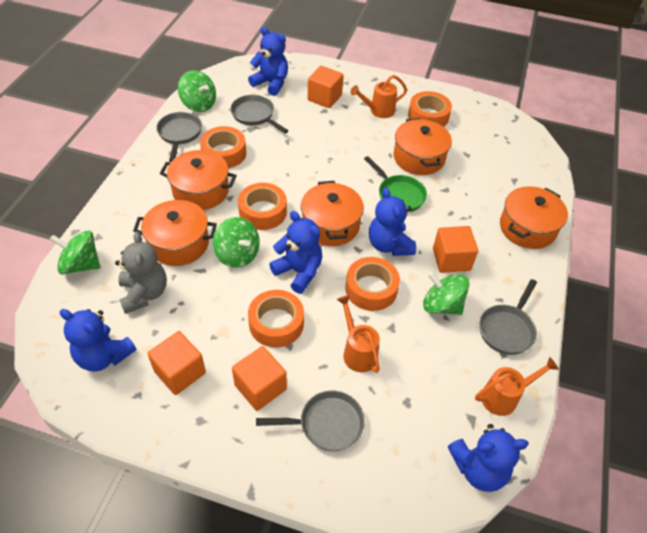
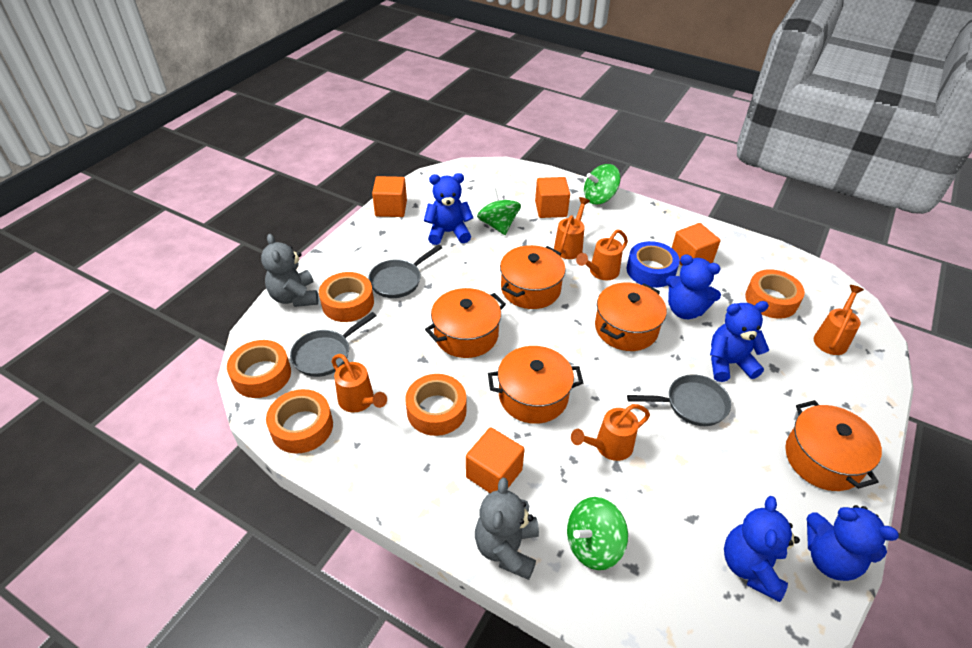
blue tape: none = 0 -> [627,241,680,288] = 1
green pan: [364,156,427,212] = 1 -> none = 0
green spinning top: [50,230,100,275] [178,70,216,112] [213,217,260,268] [423,272,470,315] = 4 -> [477,188,521,235] [567,497,628,570] [584,164,620,205] = 3
grey pan: [156,112,202,162] [231,95,288,133] [256,390,365,451] [480,279,537,355] = 4 -> [290,312,376,377] [368,244,443,298] [627,374,731,426] = 3
grey teddy bear: [115,232,167,314] = 1 -> [261,234,318,307] [475,478,539,580] = 2
orange watering can: [337,295,380,373] [351,75,407,118] [475,357,559,416] = 3 -> [332,354,387,413] [554,197,590,259] [571,404,650,461] [576,229,628,280] [814,285,864,355] = 5

